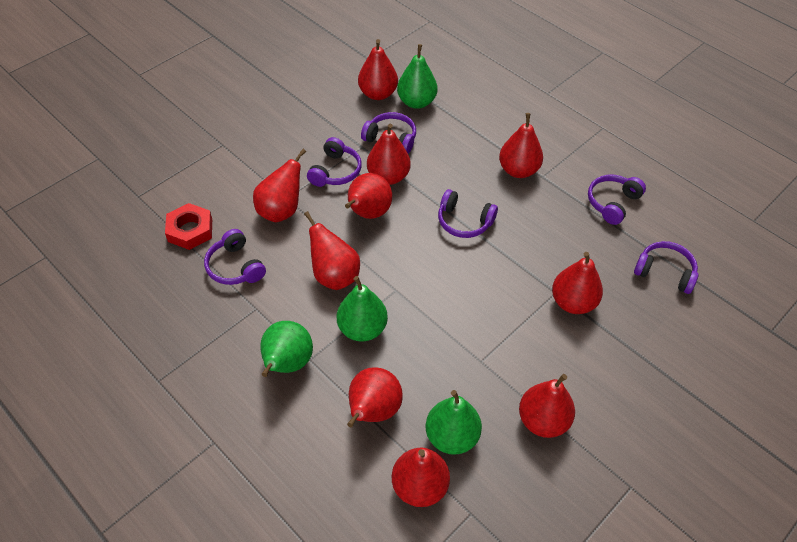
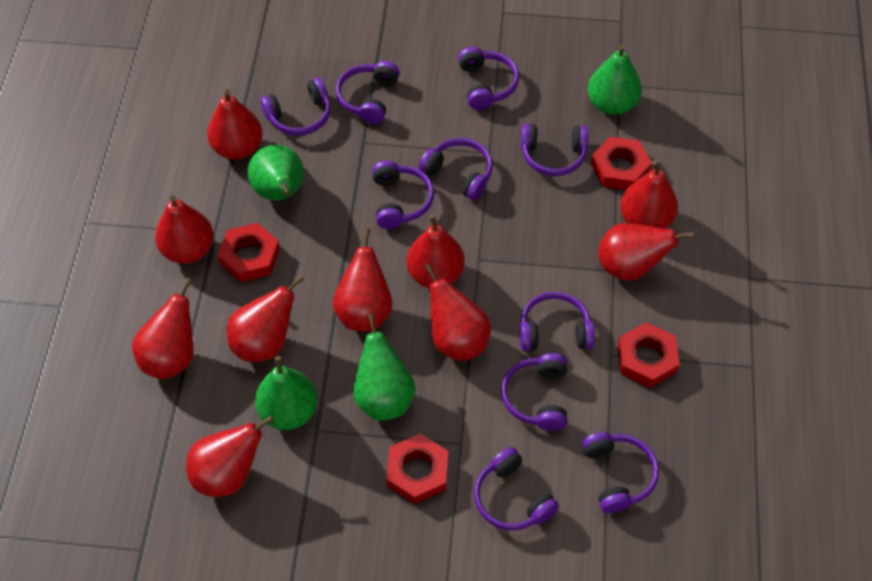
purple headphones: [204,229,266,285] [307,137,362,187] [361,112,416,154] [438,189,498,238] [588,175,646,225] [634,241,698,294] = 6 -> [260,78,330,135] [336,61,400,124] [372,160,434,229] [419,138,493,200] [458,47,519,110] [474,447,559,531] [501,353,567,431] [520,292,595,351] [521,124,589,176] [582,432,659,513] = 10
red nut: [165,203,212,250] = 1 -> [217,223,280,282] [386,433,448,504] [591,137,652,190] [617,322,680,388] = 4

